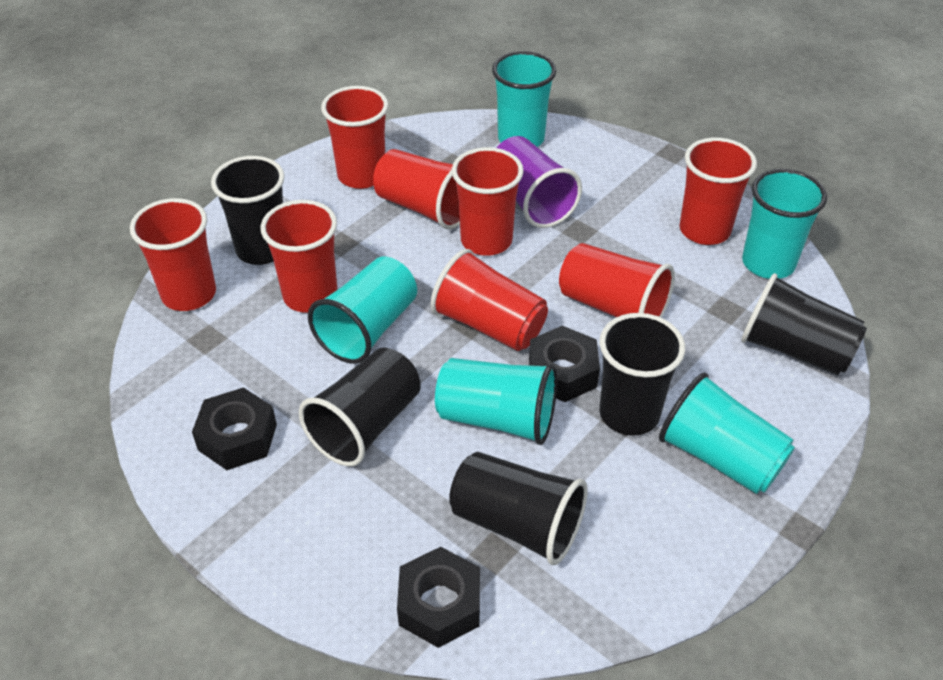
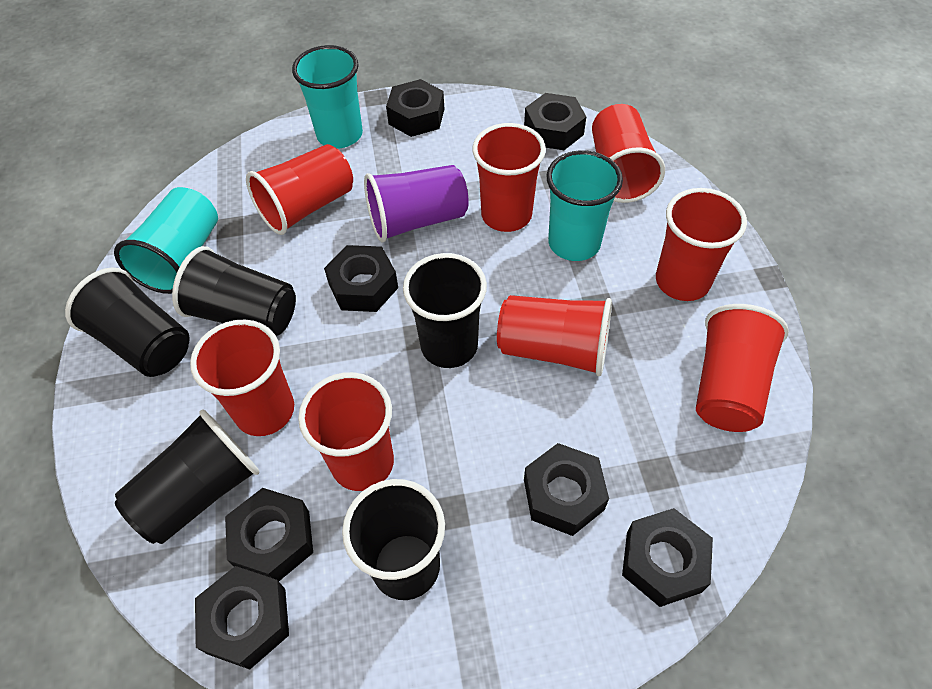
black nut: [192,387,277,470] [397,547,480,648] [529,326,600,402] = 3 -> [195,566,289,670] [225,488,313,581] [324,245,398,312] [386,79,444,137] [524,93,586,150] [524,443,609,536] [622,508,713,607] = 7
turquoise cup: [308,257,417,364] [435,358,557,445] [492,51,556,147] [659,372,795,494] [742,169,827,279] = 5 -> [114,187,218,294] [292,45,363,148] [546,150,623,261] = 3

